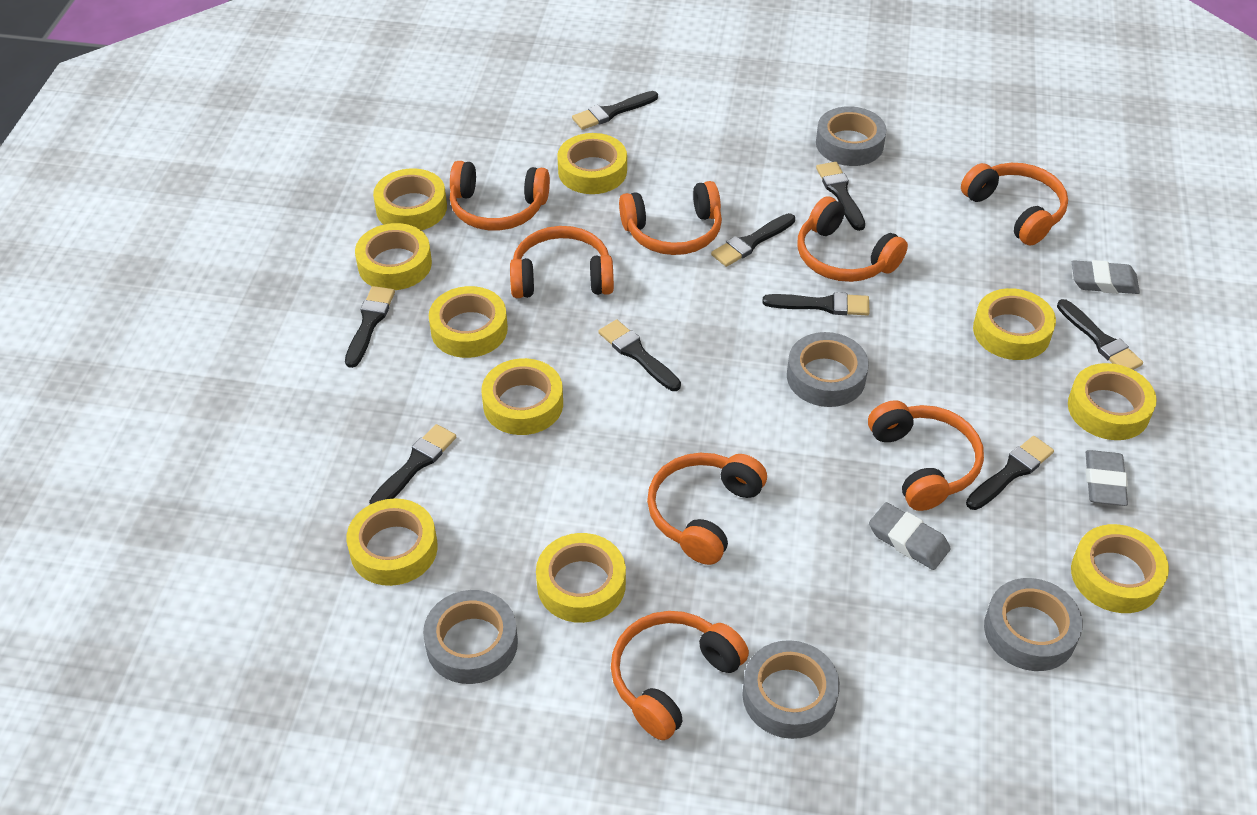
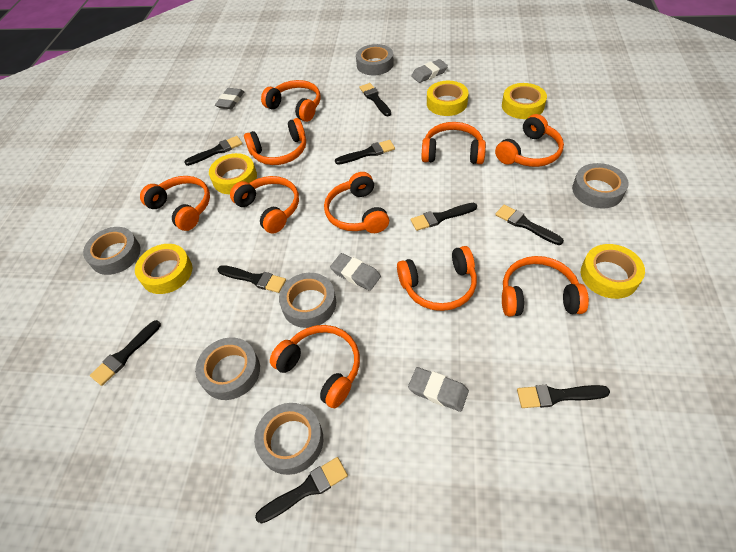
grey eraser: [869,502,951,570] [1072,260,1140,294] [1086,450,1128,506] = 3 -> [215,88,244,109] [330,253,381,291] [408,367,469,412] [411,59,448,83] = 4
grey tape: [423,590,518,684] [742,640,840,739] [787,332,869,407] [816,106,887,166] [984,578,1083,671] = 5 -> [83,227,141,275] [195,337,260,400] [254,403,323,475] [279,273,336,328] [356,44,394,75] [572,163,629,209] = 6
orange headphones: [450,161,550,230] [510,226,614,298] [611,611,749,740] [619,181,722,255] [647,453,767,565] [797,196,908,282] [868,400,984,511] [961,163,1068,245] = 8 -> [140,176,210,231] [230,176,299,234] [244,118,306,165] [261,80,321,122] [270,325,360,408] [324,172,389,233] [397,246,477,311] [422,122,486,164] [495,114,564,167] [502,256,589,317] = 10
yellow tape: [346,498,438,586] [355,223,432,290] [373,168,447,230] [429,286,508,358] [481,358,563,435] [536,533,626,623] [557,133,627,194] [973,288,1056,360] [1068,363,1157,440] [1071,524,1169,613] = 10 -> [135,244,192,294] [209,153,257,194] [427,81,469,116] [502,83,547,119] [581,244,645,299] = 5

